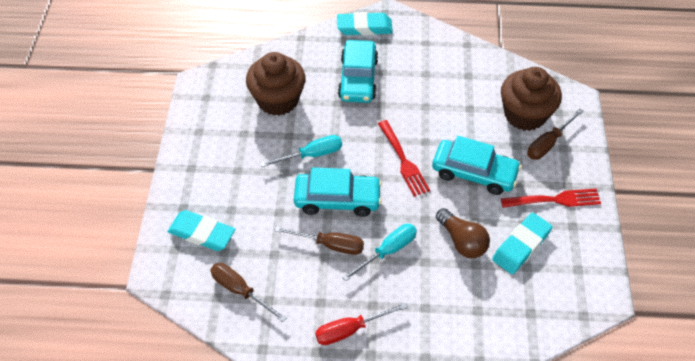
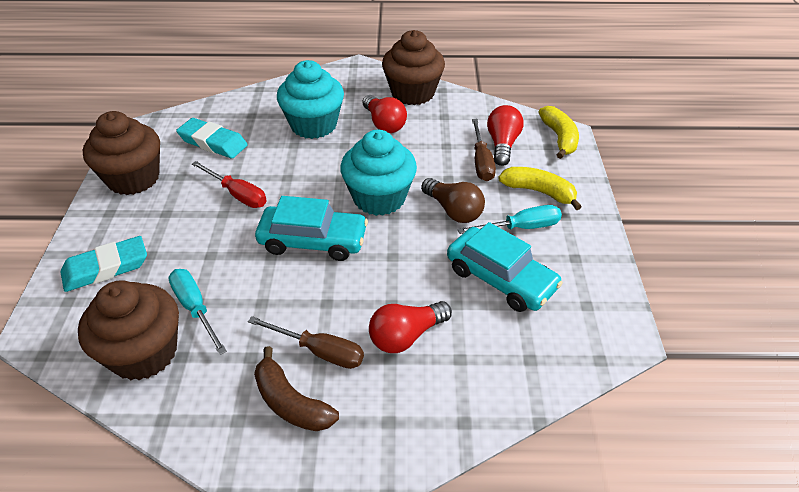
brown banana: none = 0 -> [254,346,339,431] = 1
brown cupcake: [246,52,306,116] [501,67,562,131] = 2 -> [78,280,179,380] [83,111,160,195] [382,30,445,105] = 3
brown screwdriver: [210,263,286,322] [274,226,364,255] [527,109,584,160] = 3 -> [248,316,364,369] [472,119,496,181] = 2
red fork: [378,120,430,197] [501,188,601,208] = 2 -> none = 0
red light bulb: none = 0 -> [363,95,407,133] [369,301,452,353] [487,105,523,166] = 3
turquoise car: [294,167,382,217] [338,40,378,103] [432,136,521,195] = 3 -> [255,196,368,261] [447,222,563,312] = 2
turquoise cupcake: none = 0 -> [277,60,344,139] [340,130,417,216] = 2
turquoise eraser: [168,210,235,251] [337,12,393,36] [492,213,553,274] = 3 -> [60,236,147,292] [176,118,248,159] = 2
yellow banana: none = 0 -> [498,167,582,210] [539,106,579,159] = 2

